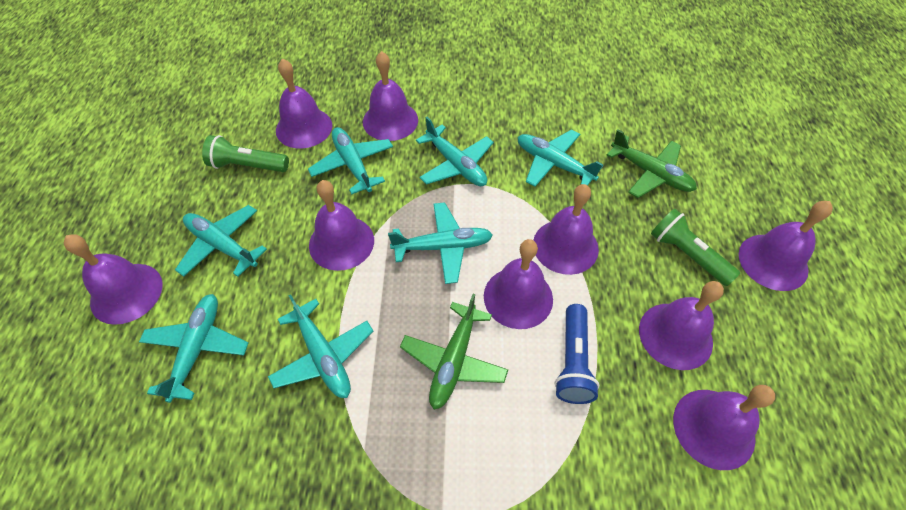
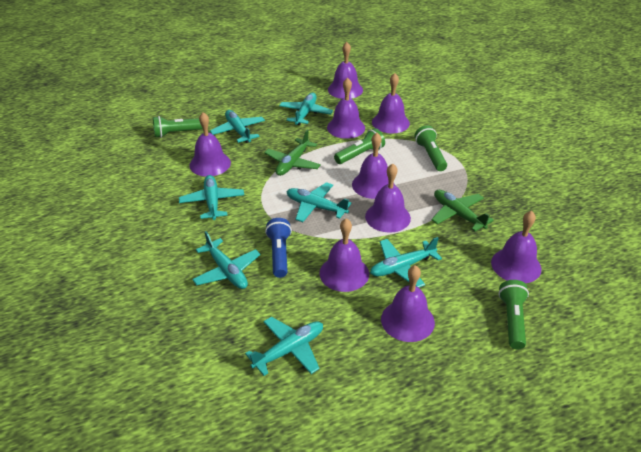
green flashlight: [202,135,289,172] [651,209,740,286] = 2 -> [153,116,203,138] [334,128,385,164] [415,125,447,171] [498,280,529,349] = 4

